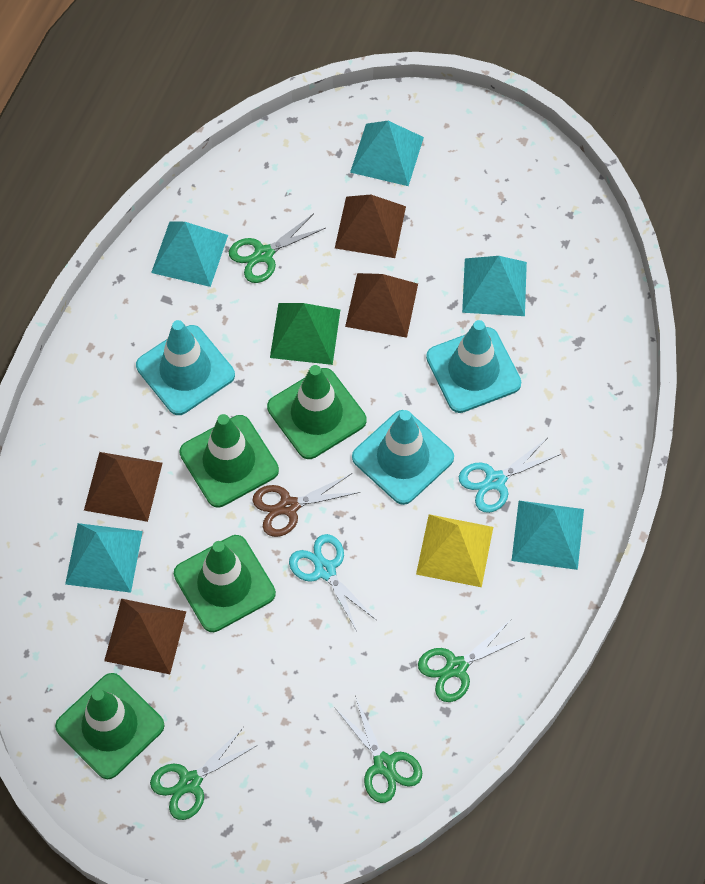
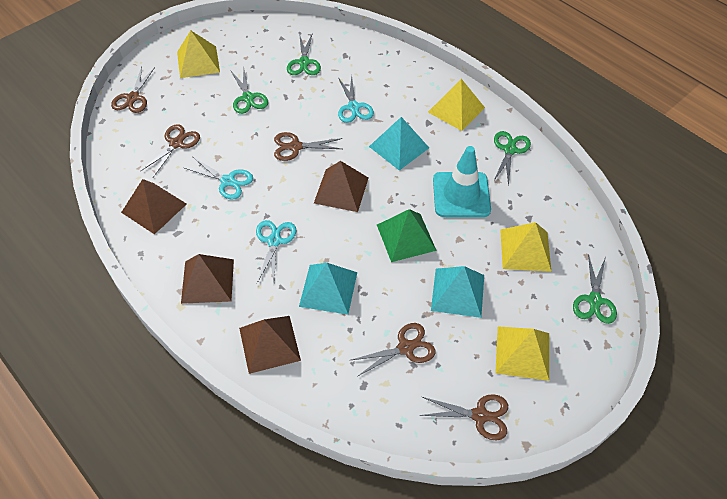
brown scissors: [252,473,360,537] = 1 -> [111,67,155,113] [140,124,200,177] [274,132,342,161] [351,323,436,377] [419,394,508,440] = 5
green traffic cone: [55,673,164,779] [174,535,276,632] [179,414,279,508] [267,365,367,459] = 4 -> none = 0
turquoise pyramid: [65,523,143,593] [151,221,228,287] [350,121,424,186] [462,256,527,316] [512,501,584,570] = 5 -> [299,263,357,315] [369,117,429,171] [431,266,484,318] = 3
turquoise scissors: [289,534,376,631] [459,438,561,513] = 2 -> [185,157,253,200] [256,220,297,283] [338,76,374,123] = 3
turquoise traffic cone: [136,320,235,415] [352,410,454,505] [426,320,521,413] = 3 -> [433,146,491,217] = 1
yellow pyramid: [416,514,493,587] = 1 -> [177,30,220,78] [428,79,485,131] [495,326,549,381] [500,222,552,272] = 4

